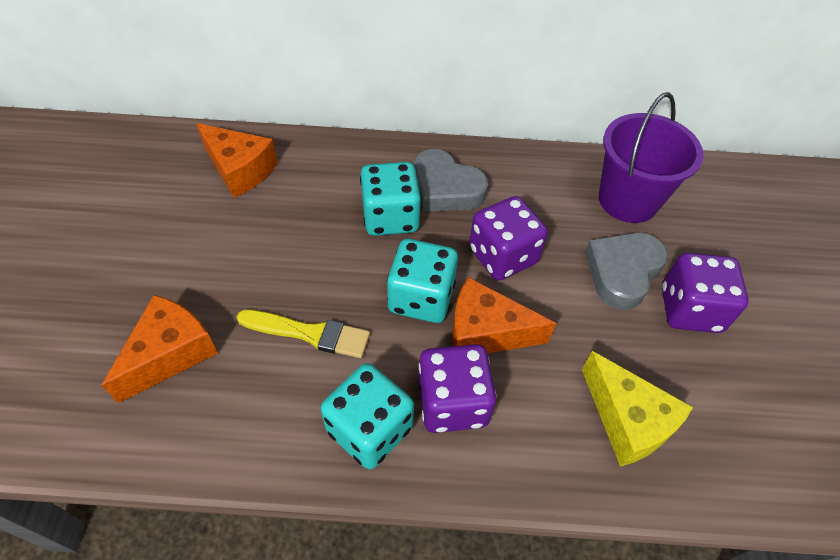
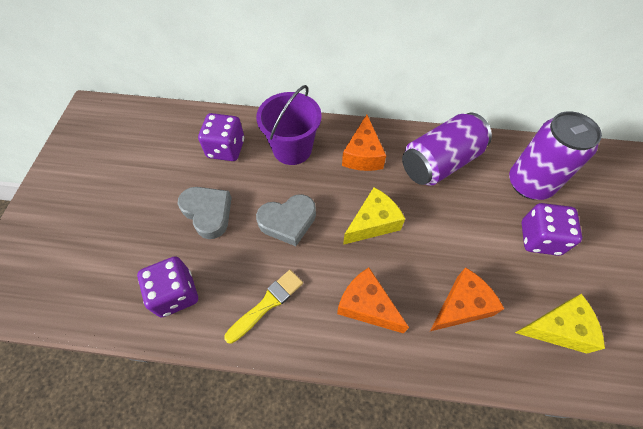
purple can: none = 0 -> [402,113,492,186] [509,111,602,200] = 2
turquoise dice: [320,363,414,469] [360,162,421,236] [387,239,458,323] = 3 -> none = 0
yellow cheese: [582,351,693,467] = 1 -> [343,187,405,245] [515,294,605,353] = 2

